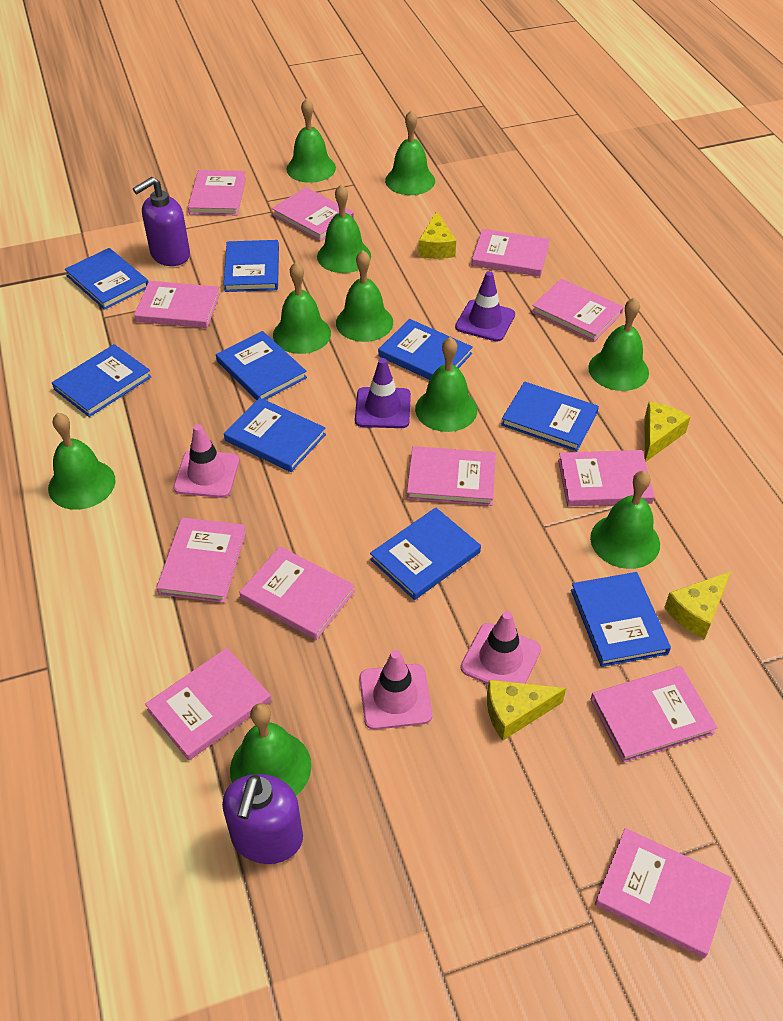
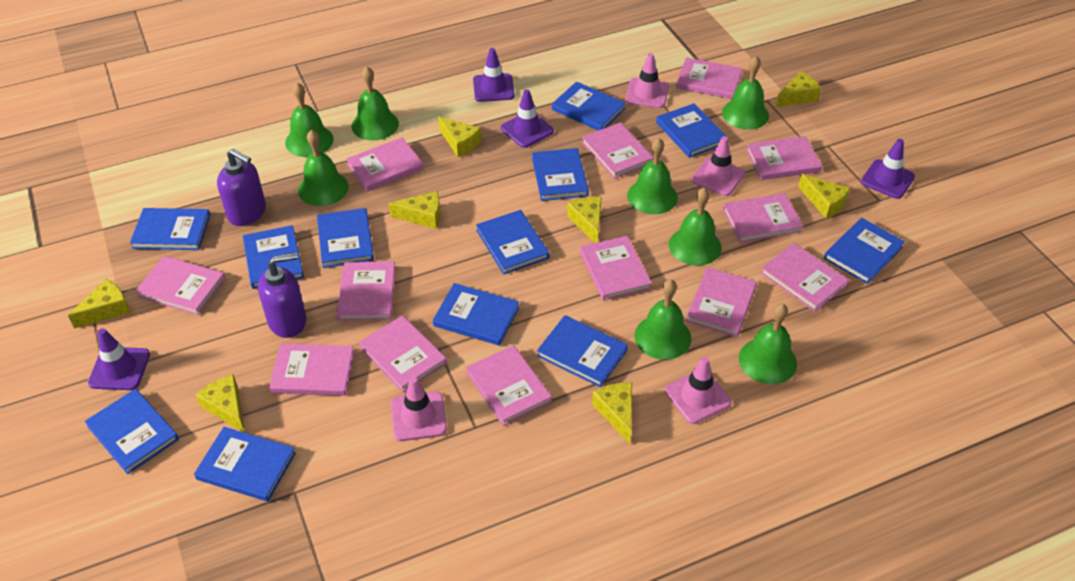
blue book: [52,344,152,417] [65,248,148,310] [216,331,307,400] [224,240,279,292] [224,398,326,472] [370,507,481,600] [378,319,473,380] [501,381,599,451] [571,572,671,667] = 9 -> [85,389,179,474] [130,208,210,250] [194,427,296,502] [243,225,304,289] [317,208,374,268] [433,283,519,346] [476,210,549,274] [532,148,589,201] [537,315,628,387] [552,82,626,130] [656,103,728,158] [824,218,905,284] = 12
green bell: [48,413,116,510] [230,703,311,796] [273,262,331,354] [286,98,336,183] [317,184,371,273] [336,250,393,342] [385,110,435,195] [415,337,477,432] [588,297,649,391] [590,470,660,569] = 10 -> [285,82,334,157] [298,130,349,206] [352,66,399,141] [627,138,678,214] [635,279,691,360] [669,187,722,265] [722,56,769,130] [739,303,797,384] = 8
pink book: [134,281,220,328] [145,648,271,760] [156,517,246,603] [188,170,246,215] [240,546,355,640] [272,187,354,241] [407,446,496,506] [472,229,550,276] [532,279,624,342] [558,450,655,506] [591,666,718,763] [595,828,732,958] = 12 -> [135,256,225,315] [269,344,355,396] [336,262,396,321] [346,137,424,192] [359,315,447,393] [466,345,552,426] [580,236,652,301] [582,123,654,179] [676,57,742,99] [686,267,757,337] [723,193,804,243] [746,136,822,180] [760,243,849,312] = 13
pink traffic cone: [174,424,239,498] [359,650,432,730] [460,611,541,684] = 3 -> [391,377,447,441] [625,53,669,108] [665,357,732,424] [691,136,745,196] = 4
purple traffic cone: [355,358,411,428] [455,271,515,342] = 2 -> [88,329,150,390] [473,48,515,102] [501,89,554,148] [861,139,915,199] = 4
yellow cheese: [418,211,456,259] [487,680,566,741] [644,402,691,462] [664,571,731,639] = 4 -> [68,279,130,329] [196,374,245,433] [389,191,441,229] [438,116,481,157] [567,197,602,243] [592,383,632,444] [776,71,822,107] [798,174,850,219] = 8

